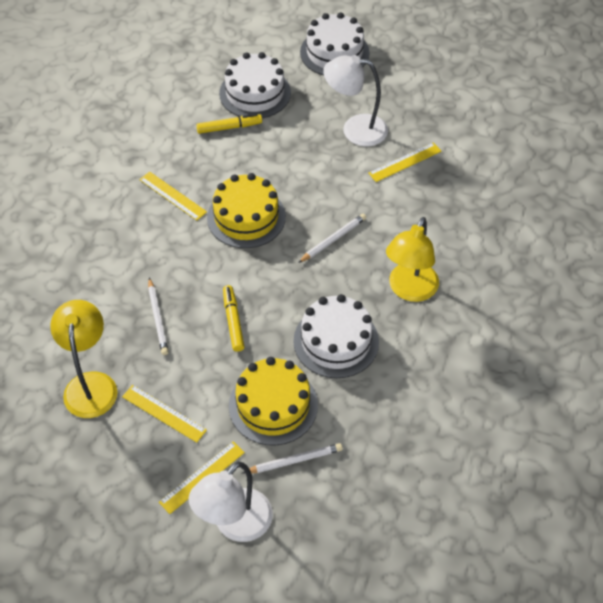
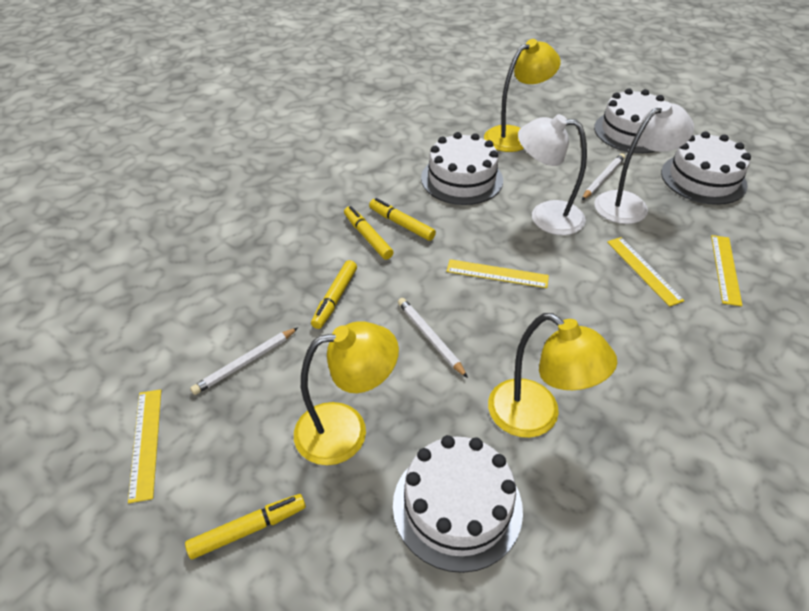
white cake: [219,52,291,118] [293,294,379,378] [300,12,370,75] = 3 -> [393,435,523,573] [421,132,503,205] [594,88,665,153] [661,131,751,205] = 4
yellow cake: [207,173,286,248] [229,357,318,445] = 2 -> none = 0
yellow lamp: [50,300,118,418] [386,217,439,302] = 2 -> [294,321,399,465] [484,39,561,152] [488,313,617,438] = 3
yellow marker: [196,114,262,134] [223,285,245,352] = 2 -> [185,494,306,559] [311,260,357,329] [344,206,394,260] [369,198,436,241] = 4

